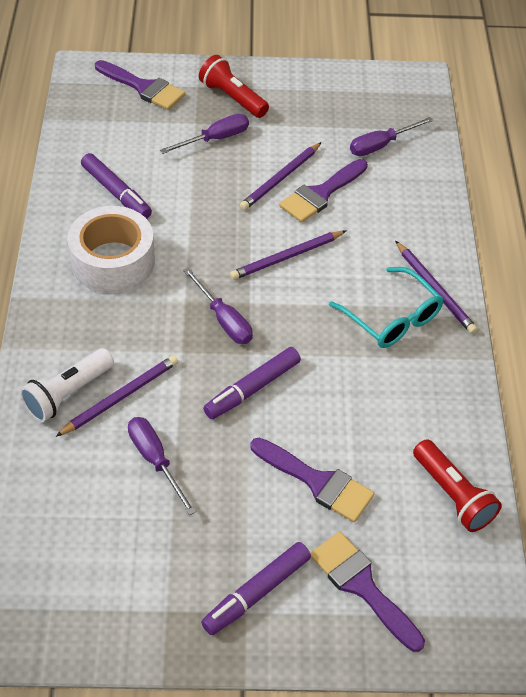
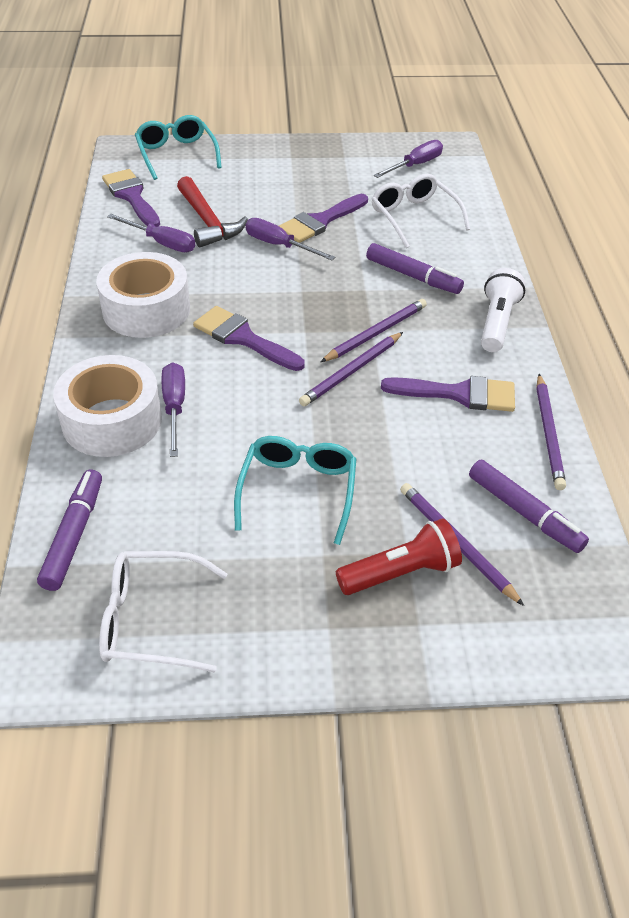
red flashlight: [199,55,269,118] [413,439,502,532] = 2 -> [336,518,462,595] = 1
red hammer: none = 0 -> [177,176,248,247] = 1
turquoise glasses: [329,267,443,348] = 1 -> [135,115,222,180] [234,436,356,545] = 2
white glasses: none = 0 -> [99,551,227,673] [372,174,470,248] = 2
white tape: [67,206,155,293] = 1 -> [53,355,162,457] [96,252,190,338] = 2

